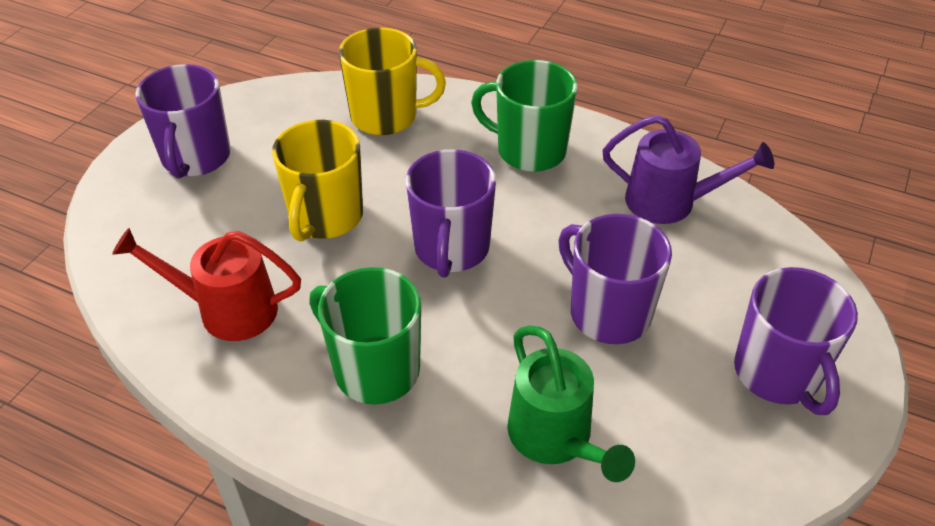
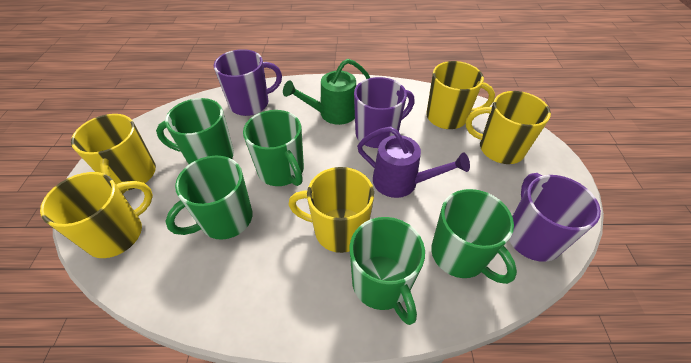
green mug: [309,267,421,405] [471,60,577,172] = 2 -> [156,98,234,164] [165,156,253,240] [243,110,304,186] [349,217,425,325] [431,189,517,284] = 5
purple mug: [135,64,231,178] [405,149,496,278] [558,214,672,344] [734,267,858,415] = 4 -> [214,49,282,116] [354,77,414,148] [509,173,601,262] = 3
red watering can: [112,228,301,341] = 1 -> none = 0
yellow mug: [272,120,363,242] [339,27,446,135] = 2 -> [40,172,153,258] [71,114,156,194] [288,167,374,253] [426,61,495,129] [466,91,551,164] = 5

